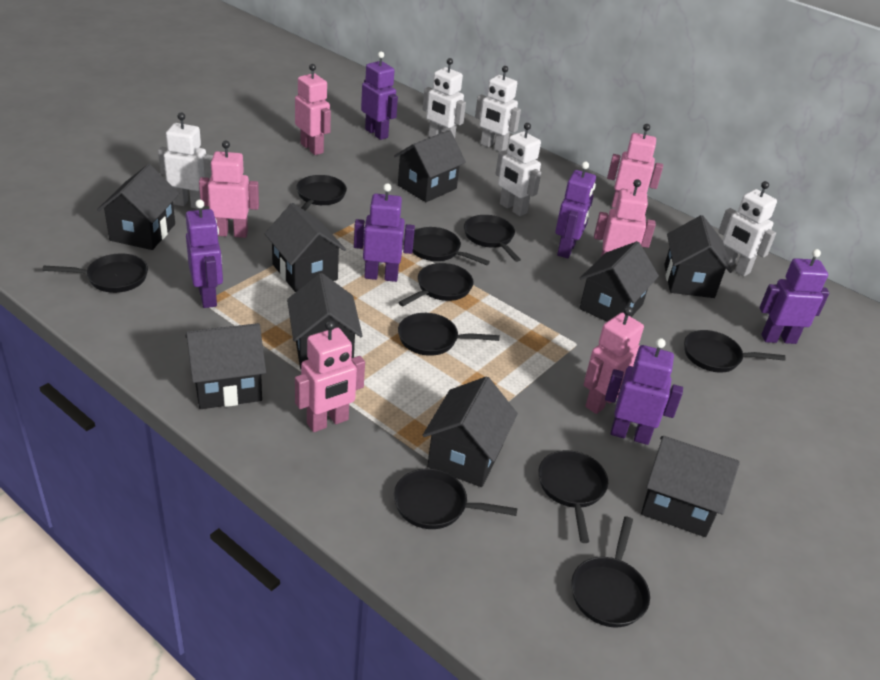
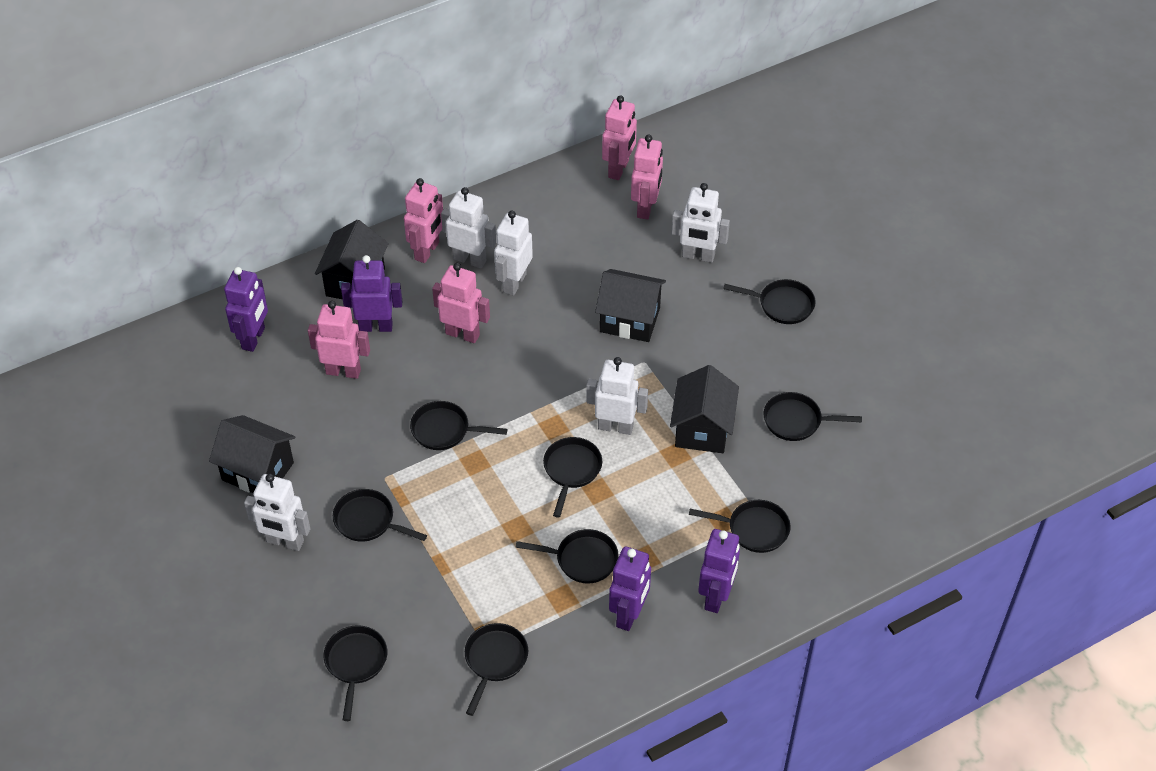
black house: [97,164,179,250] [186,323,266,409] [265,203,346,292] [287,273,363,369] [394,130,466,202] [422,376,518,487] [579,241,659,322] [641,436,740,537] [664,215,732,298] = 9 -> [209,415,295,494] [315,220,388,299] [595,269,666,342] [670,365,739,453] = 4
black pan: [42,253,148,293] [296,175,347,211] [394,468,517,529] [398,263,473,306] [398,313,500,356] [413,227,490,265] [464,215,521,262] [538,450,608,543] [571,516,650,627] [684,330,786,372] = 10 -> [323,625,387,721] [333,489,427,542] [410,401,507,450] [465,623,528,716] [515,529,619,584] [543,437,602,518] [689,500,791,553] [723,279,816,324] [764,392,862,441] = 9
pink robot: [199,141,259,238] [295,64,331,155] [295,320,365,432] [584,306,644,414] [594,179,656,257] [607,124,663,208] = 6 -> [308,301,370,379] [404,178,443,263] [432,263,490,343] [602,95,637,180] [631,135,663,220] = 5
purple robot: [186,200,223,308] [354,183,415,282] [361,51,398,140] [555,162,596,258] [605,338,683,445] [760,249,829,344] = 6 -> [224,267,268,352] [341,255,402,332] [609,546,651,631] [698,529,740,613] = 4

